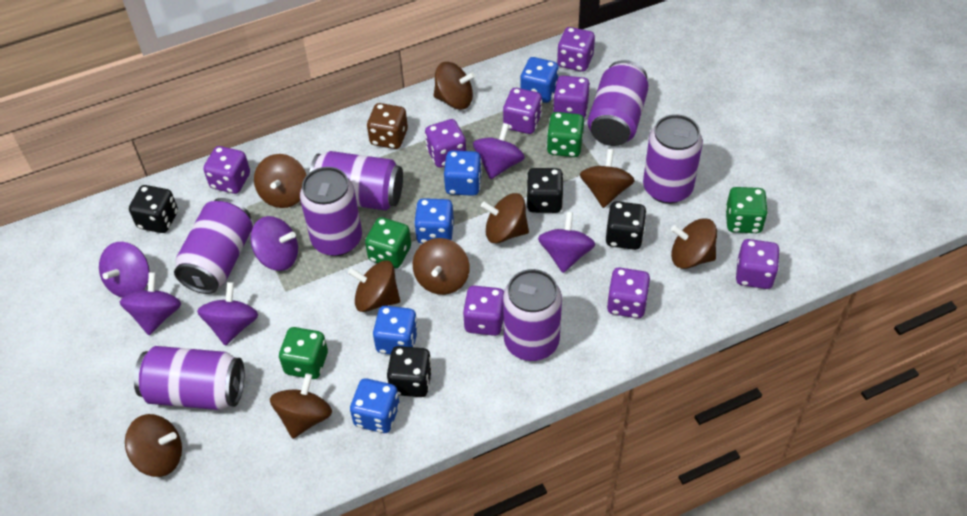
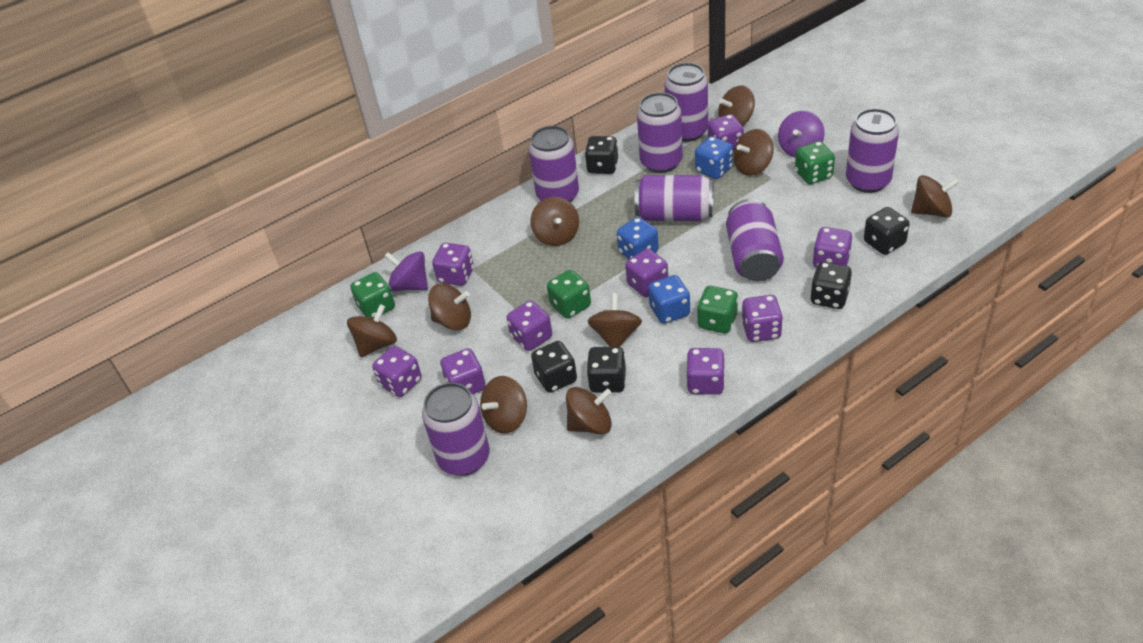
black dice: [129,185,178,233] [387,346,432,397] [526,168,564,213] [606,201,647,250] = 4 -> [531,341,577,393] [585,136,618,174] [586,347,626,393] [810,262,852,309] [864,207,909,255] = 5
blue dice: [350,378,400,433] [373,306,418,355] [414,198,454,244] [444,150,482,196] [520,57,559,103] = 5 -> [617,217,659,259] [648,275,690,324] [695,136,733,179] = 3
brown dice: [367,103,408,149] = 1 -> none = 0
purple dice: [203,146,250,194] [425,119,466,168] [463,286,504,336] [503,88,542,134] [553,76,590,118] [557,27,595,72] [607,267,650,318] [736,239,780,289] = 8 -> [372,346,422,397] [432,243,474,286] [440,348,486,394] [507,301,552,351] [625,249,668,297] [687,348,725,395] [708,114,744,152] [741,295,783,342] [812,227,852,268] = 9
purple spinning top: [99,242,150,298] [120,272,181,335] [197,282,258,346] [250,216,298,271] [473,123,525,179] [538,212,595,273] = 6 -> [385,251,428,291] [778,111,825,157] = 2

